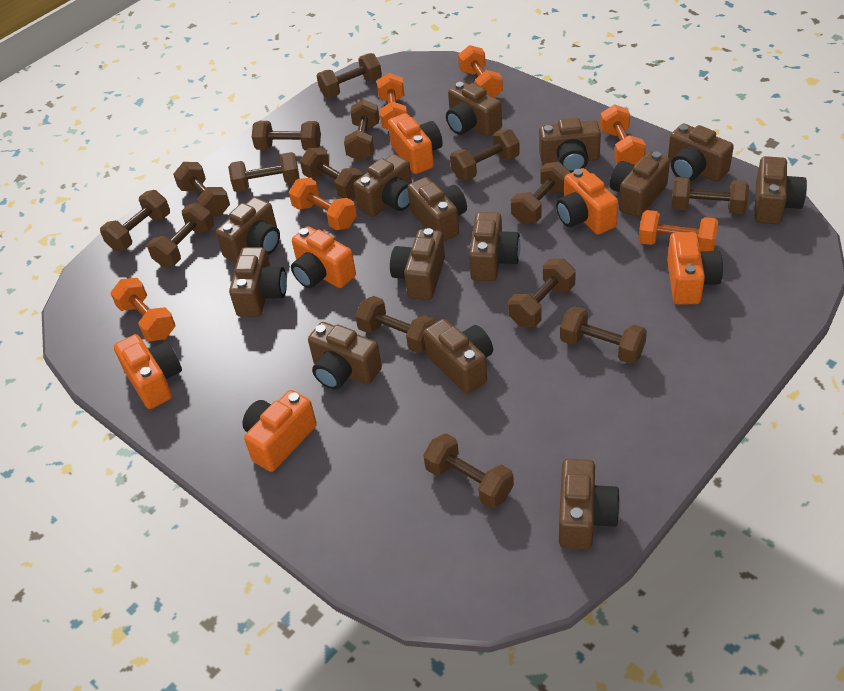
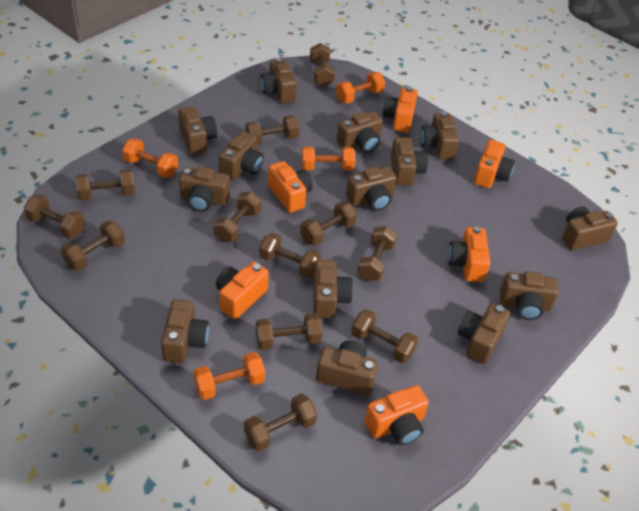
brown dumbbell: [100,190,170,251] [147,203,214,267] [173,162,230,217] [228,152,299,192] [252,121,321,150] [300,148,363,198] [317,53,382,98] [344,99,380,161] [355,296,436,353] [423,433,514,508] [450,129,520,180] [508,259,576,327] [511,162,570,224] [560,306,647,364] [672,177,749,214] = 15 -> [24,194,85,239] [61,221,125,271] [75,169,135,200] [213,192,261,242] [244,394,317,452] [246,115,300,145] [256,313,323,350] [259,233,321,278] [300,201,357,246] [310,43,335,86] [351,309,418,363] [357,226,397,281] = 12
orange dumbbell: [110,278,176,342] [289,178,357,230] [377,73,407,130] [458,45,503,98] [600,104,646,165] [638,210,719,252] = 6 -> [122,139,178,178] [193,352,265,400] [301,146,355,171] [336,72,385,104] = 4

